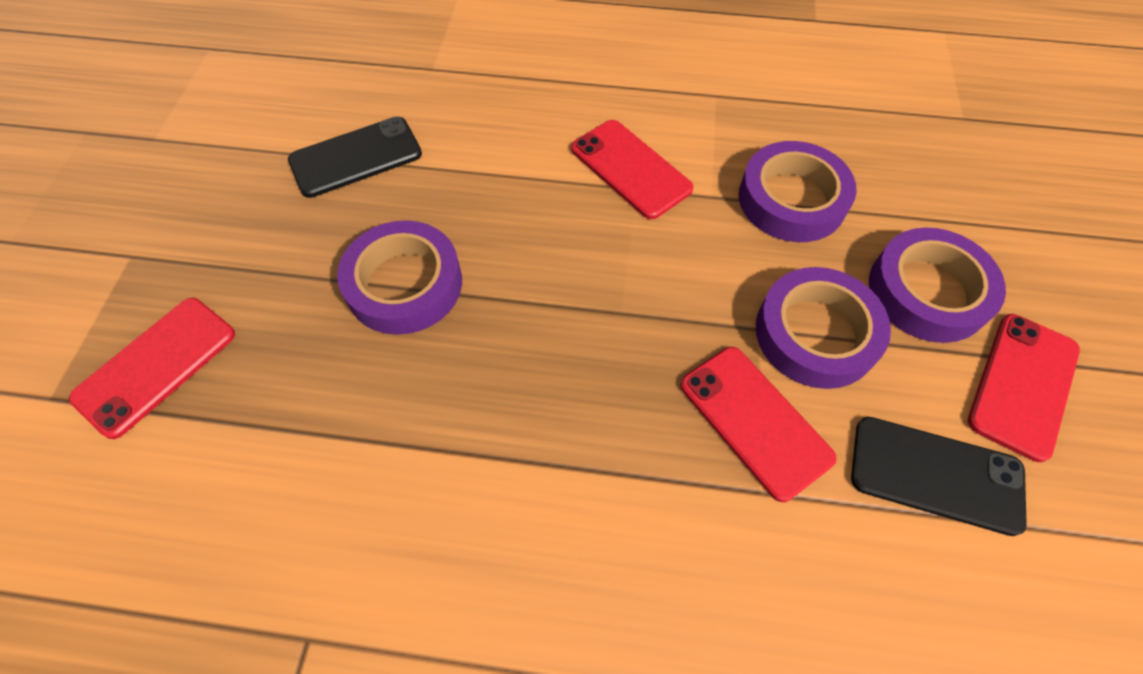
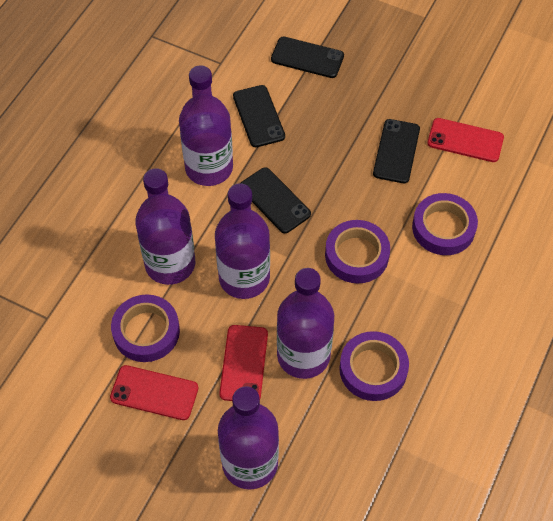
black phone: [288,117,422,198] [851,417,1027,536] = 2 -> [233,85,285,147] [241,167,311,233] [271,37,344,78] [373,119,420,183] = 4
purple bottle: none = 0 -> [135,168,195,285] [179,65,233,186] [215,183,270,299] [218,386,279,490] [277,268,334,379] = 5
red phone: [69,298,235,439] [571,120,694,219] [680,347,837,502] [968,314,1080,462] = 4 -> [110,365,198,420] [219,325,268,401] [427,118,504,162] = 3

